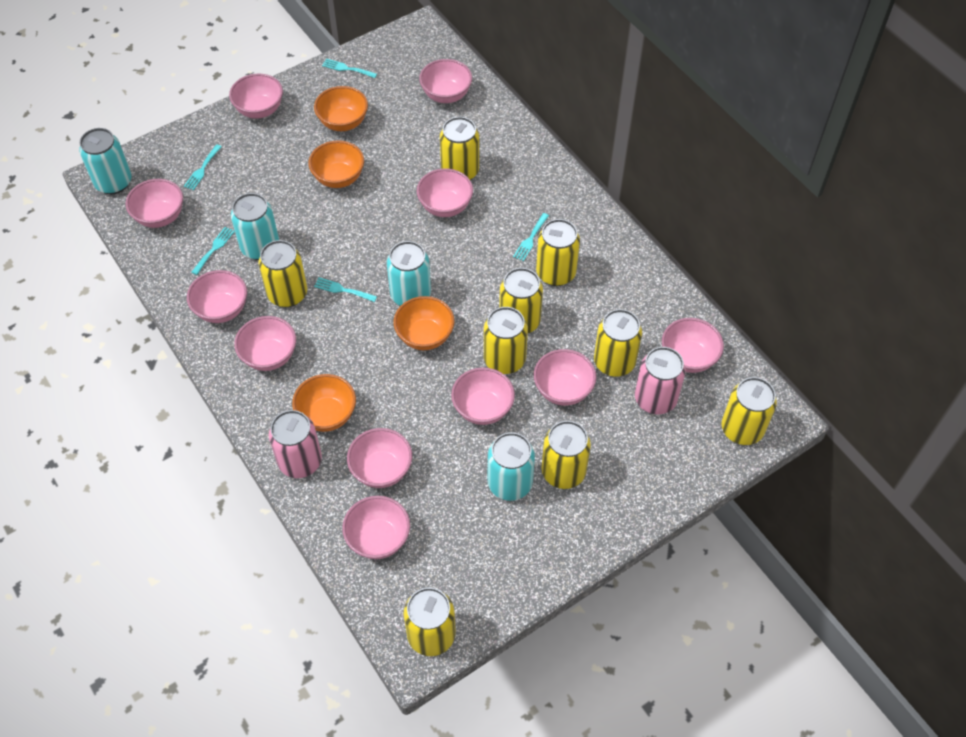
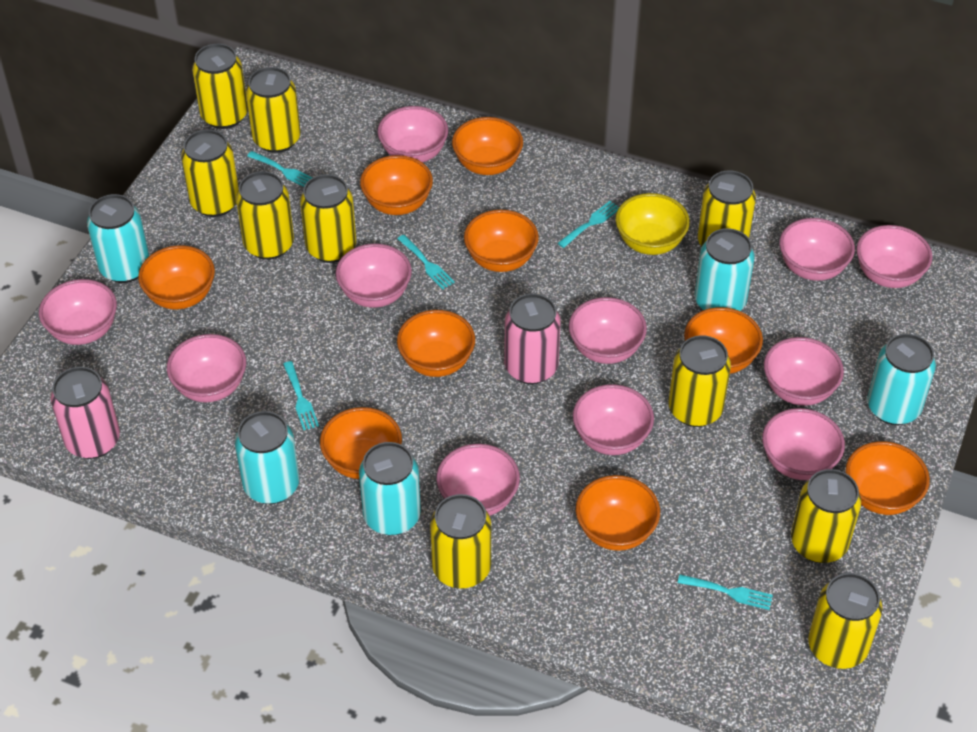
orange bowl: [292,374,356,432] [309,140,364,188] [314,86,368,131] [394,296,455,350] = 4 -> [138,245,215,309] [320,407,402,479] [360,155,433,215] [397,310,475,377] [452,117,523,175] [464,210,539,272] [576,475,660,551] [684,307,763,374] [845,441,930,515] = 9
turquoise can: [79,128,132,194] [231,193,279,260] [387,241,431,306] [488,432,535,501] = 4 -> [87,194,149,283] [235,411,300,504] [359,442,421,535] [695,228,755,311] [867,334,936,425] = 5
yellow bowl: none = 0 -> [616,193,690,255] = 1
yellow can: [258,240,307,307] [404,587,456,656] [440,117,479,180] [484,307,528,374] [499,268,543,333] [536,219,580,286] [542,421,591,489] [594,309,642,377] [721,377,777,445] = 9 -> [181,130,239,217] [192,44,248,129] [236,171,294,260] [246,67,301,153] [300,174,356,263] [430,494,491,589] [669,335,731,427] [698,171,756,246] [791,469,861,563] [808,573,882,669] = 10

